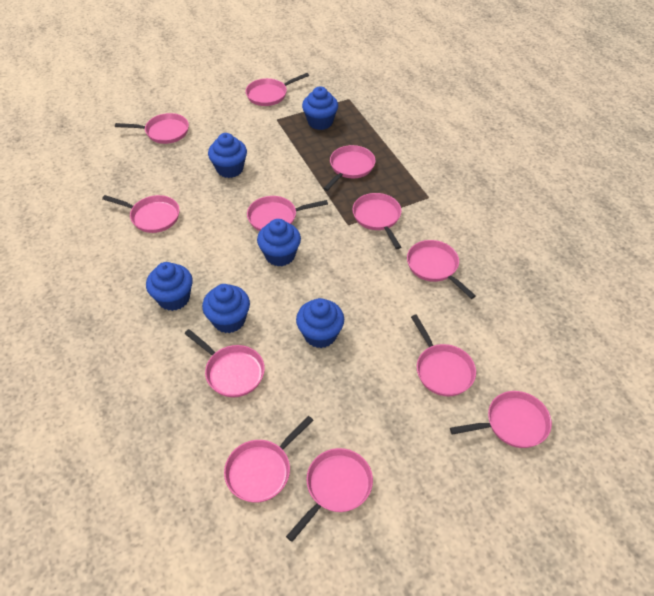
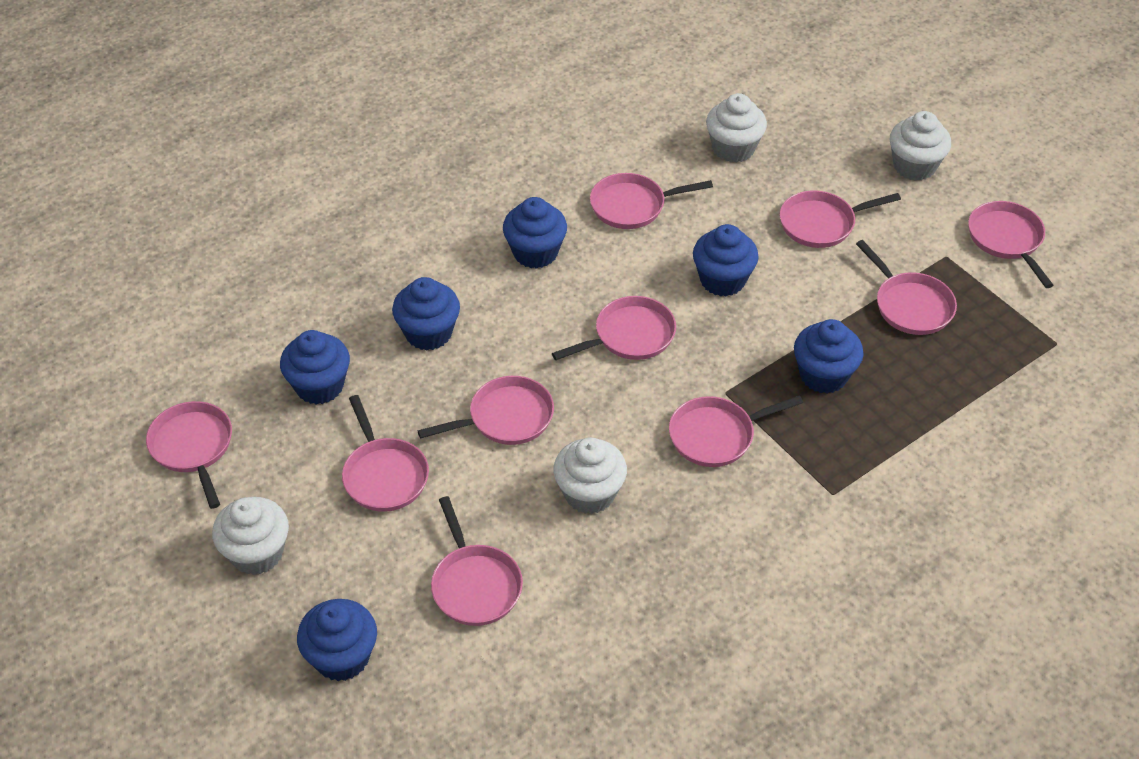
pink pan: [102,195,180,233] [115,113,189,144] [184,329,265,397] [224,416,314,503] [246,73,309,106] [247,196,328,231] [286,448,373,542] [323,145,376,191] [352,193,401,249] [407,240,476,299] [411,315,476,396] [450,391,552,448] = 12 -> [146,401,232,509] [342,395,429,512] [418,376,554,445] [431,496,523,626] [552,296,676,360] [590,173,713,229] [669,395,803,467] [780,190,901,248] [856,240,957,335] [968,201,1053,288] = 10
white cupcake: none = 0 -> [212,497,289,575] [553,437,627,514] [706,93,767,163] [890,111,951,181] = 4

